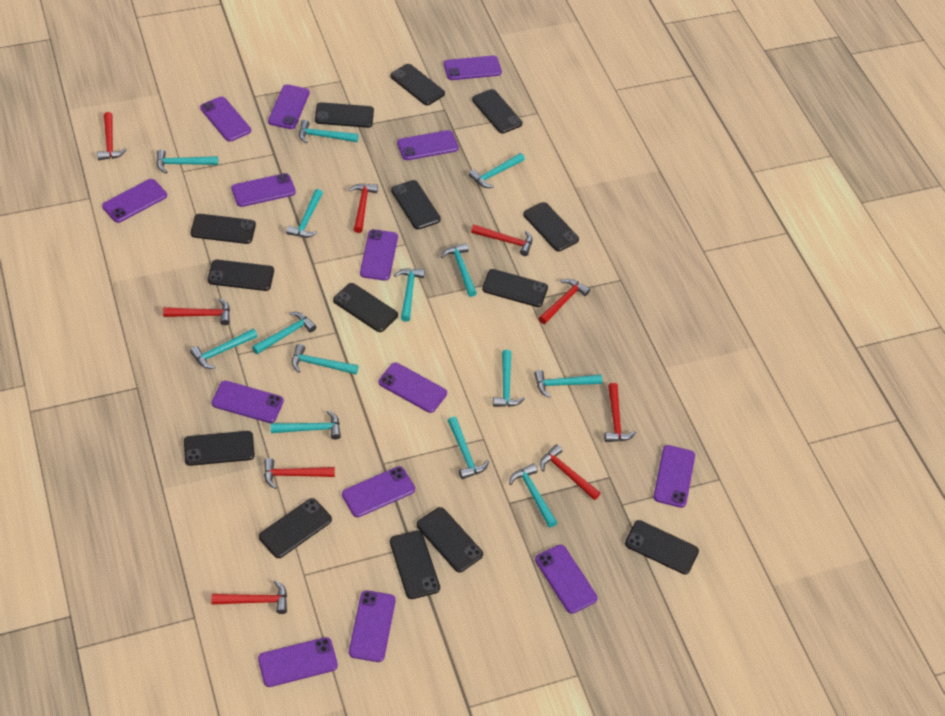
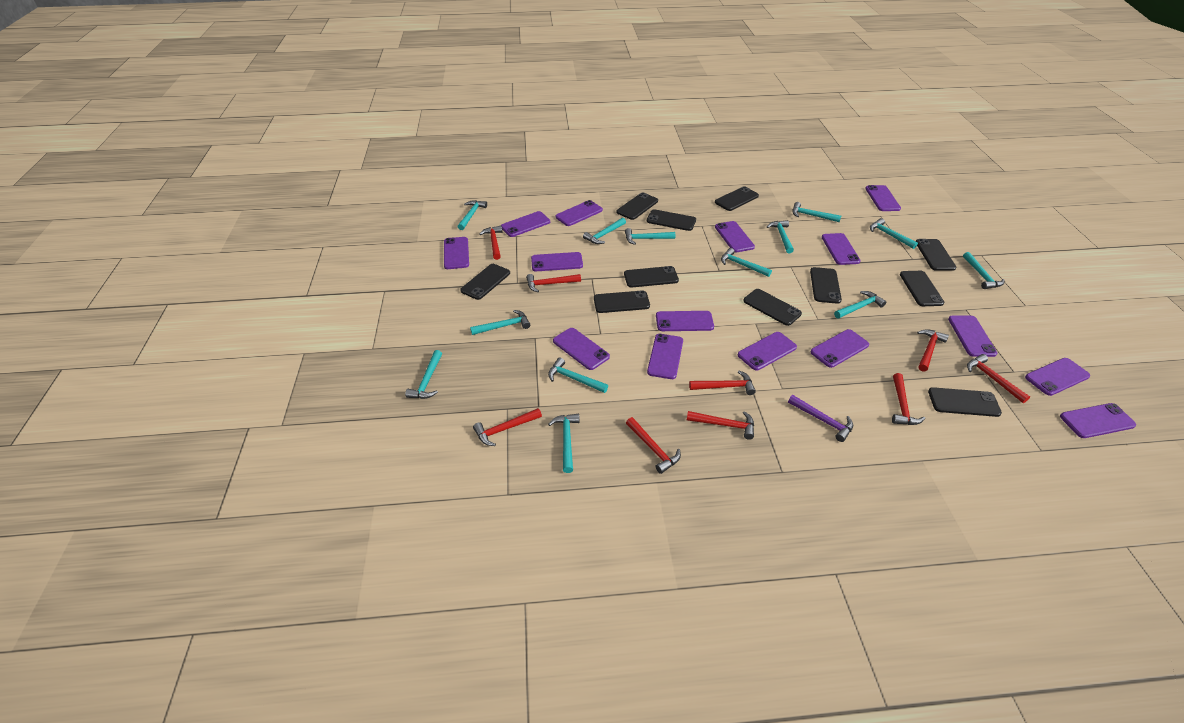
black phone: [184,431,255,466] [191,214,256,244] [208,260,274,291] [259,498,332,558] [315,102,374,128] [333,283,398,332] [390,64,445,105] [390,531,440,599] [391,180,441,229] [417,507,483,572] [472,89,522,134] [482,269,548,307] [523,202,579,252] [625,520,699,574] = 14 -> [460,264,510,300] [594,290,650,313] [616,192,658,220] [624,266,679,288] [647,209,696,231] [715,186,759,211] [743,289,802,326] [810,267,842,304] [900,271,945,306] [916,239,957,271] [928,387,1002,417] = 11
purple hammer: none = 0 -> [788,395,853,442] = 1
purple phone: [102,179,167,223] [200,96,251,142] [212,381,284,423] [231,173,296,207] [258,637,338,687] [268,84,310,129] [342,466,415,517] [349,590,396,662] [360,229,398,281] [378,362,447,413] [397,130,459,160] [444,56,502,80] [535,545,598,614] [654,445,695,508] = 14 -> [444,237,469,269] [501,211,550,237] [531,252,583,271] [553,328,610,370] [556,200,603,226] [647,334,683,379] [656,311,714,331] [715,221,755,252] [738,332,797,371] [811,329,869,368] [822,233,861,265] [865,185,901,211] [948,315,997,357] [1025,358,1090,396] [1060,403,1136,438] = 15
turquoise hammer: [157,150,218,174] [190,329,257,369] [252,312,316,354] [271,410,341,440] [286,189,323,238] [292,344,359,374] [299,120,358,143] [394,268,425,322] [441,243,477,297] [448,417,489,479] [469,153,525,188] [493,350,525,407] [509,464,557,528] [534,370,602,398] = 14 -> [405,350,442,399] [458,200,487,230] [470,310,530,335] [548,357,608,393] [548,414,580,473] [583,218,626,244] [625,228,675,245] [721,248,772,277] [767,220,794,253] [792,202,841,222] [834,291,887,319] [870,218,918,249] [963,252,1005,289] = 13

